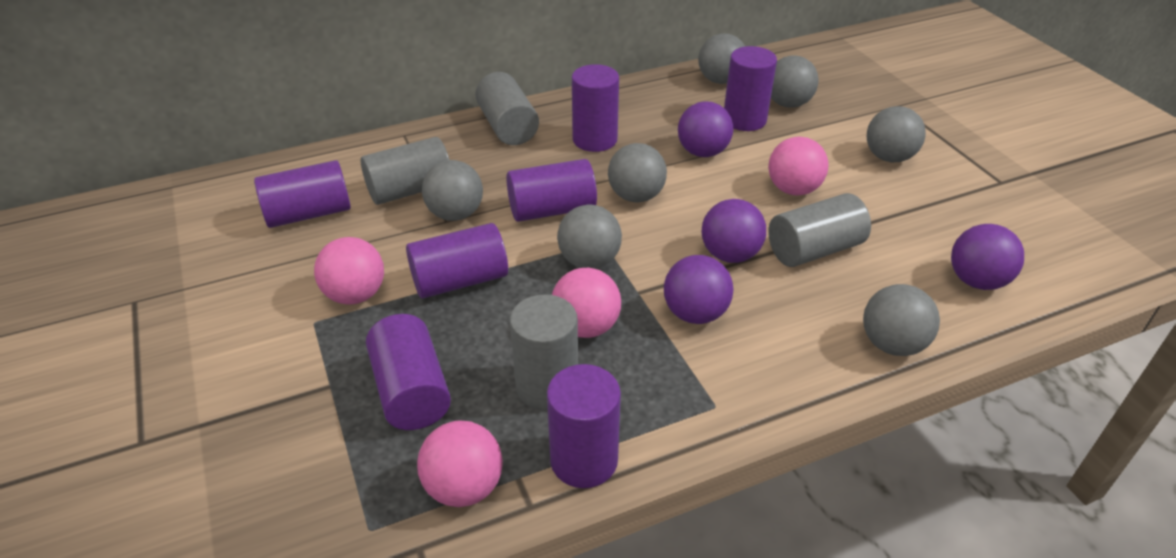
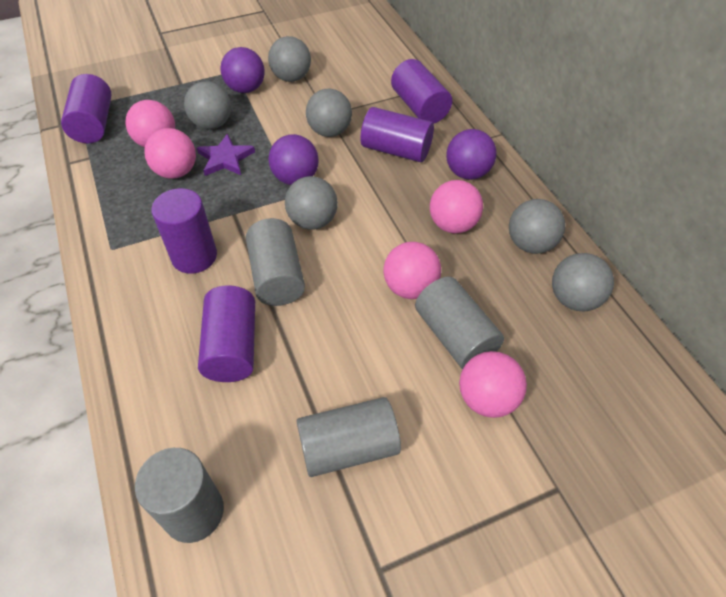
grey ball: [422,160,483,221] [557,205,622,269] [608,143,667,203] [698,33,745,84] [771,55,819,108] [863,284,940,356] [867,106,926,162] = 7 -> [184,81,231,129] [268,36,311,82] [285,176,338,230] [306,88,352,137] [509,199,565,254] [552,253,614,311] = 6
pink ball: [314,237,384,304] [417,420,503,507] [552,267,621,338] [768,137,828,196] = 4 -> [125,100,175,147] [144,128,196,179] [383,242,441,299] [430,180,483,233] [459,351,527,418] = 5
purple ball: [664,255,734,324] [678,101,733,157] [701,199,766,263] [951,224,1024,290] = 4 -> [221,47,264,93] [269,134,319,185] [446,129,496,180] = 3
purple cylinder: [254,160,351,228] [366,314,451,430] [406,223,508,299] [506,159,597,222] [547,364,621,488] [572,64,619,152] [724,46,777,131] = 7 -> [61,74,112,143] [151,188,217,274] [198,285,255,382] [361,107,434,162] [391,59,452,123] = 5
purple star: none = 0 -> [197,134,255,176] = 1

